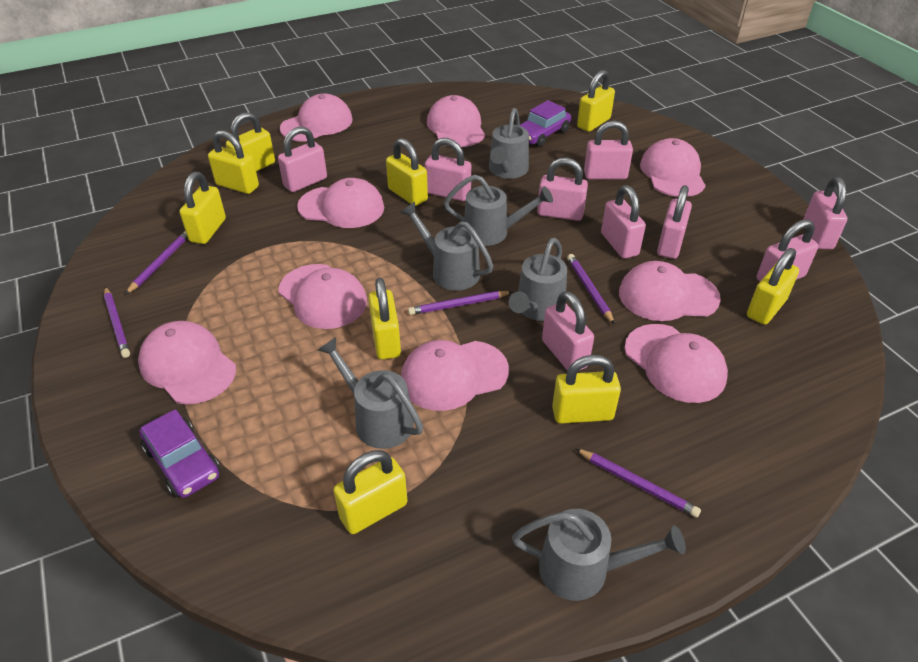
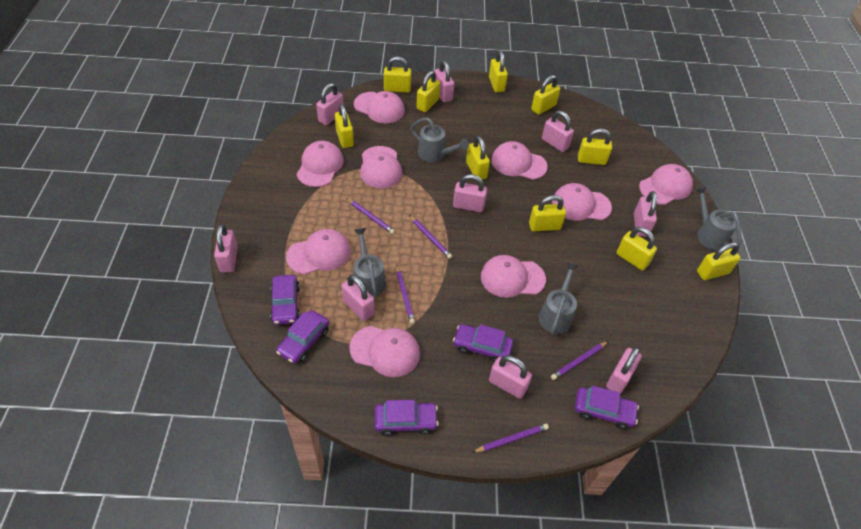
grey watering can: [318,337,423,449] [400,202,493,291] [444,175,553,246] [489,108,529,179] [509,238,567,321] [512,509,686,601] = 6 -> [354,228,386,299] [411,117,469,162] [538,262,579,334] [694,186,741,250] = 4
purple car: [139,409,220,498] [520,100,571,147] = 2 -> [270,275,300,325] [276,310,329,364] [375,400,439,436] [453,324,513,362] [575,386,639,429] = 5
yellow padlock: [180,172,226,244] [208,130,259,194] [226,112,275,171] [333,450,408,534] [368,278,401,360] [386,138,428,206] [552,355,621,424] [577,70,615,132] [747,248,799,325] = 9 -> [335,104,354,148] [384,56,411,93] [416,71,440,112] [466,136,490,179] [489,51,508,92] [529,195,566,231] [531,75,560,115] [578,129,612,165] [617,227,657,270] [697,242,740,280] = 10

